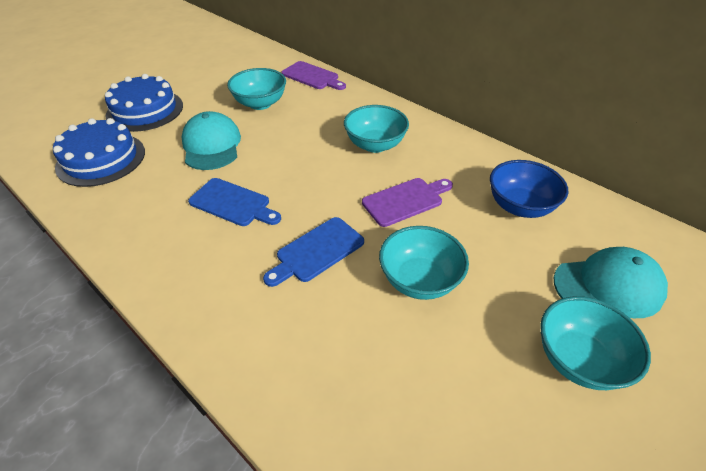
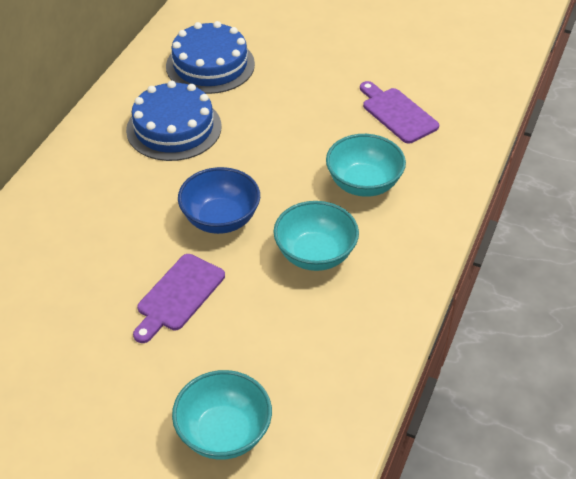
blue cutting board: [188,178,281,226] [263,217,364,287] = 2 -> none = 0
turquoise bowl: [227,68,286,110] [344,105,409,153] [379,226,469,300] [540,296,651,390] = 4 -> [172,370,272,460] [273,201,359,271] [326,134,406,197] = 3
turquoise cap: [181,111,241,170] [553,247,668,318] = 2 -> none = 0

